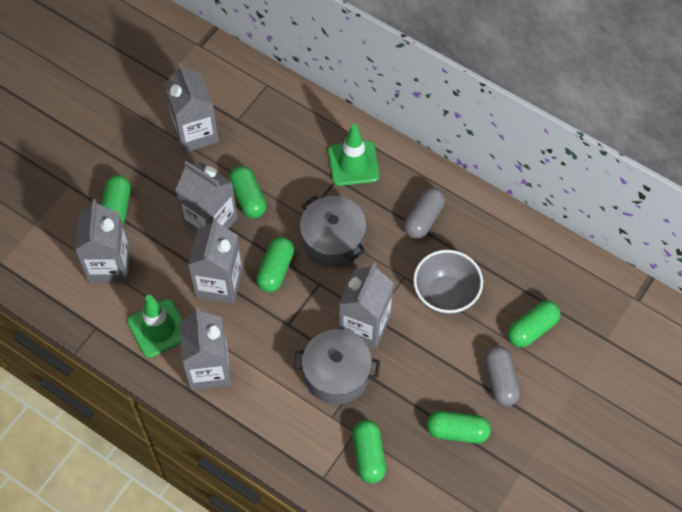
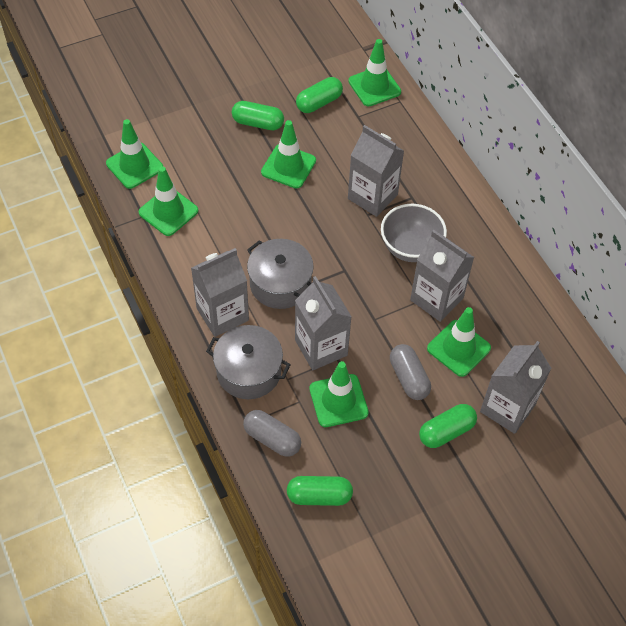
green capsule: [102,175,131,224] [229,166,266,218] [256,237,294,292] [353,420,386,484] [427,411,491,443] [508,301,561,348] = 6 -> [232,101,284,130] [287,476,353,506] [296,77,343,113] [419,404,477,448] = 4
green traffic cone: [128,295,182,358] [328,124,379,186] = 2 -> [106,119,163,189] [138,166,198,236] [261,120,316,189] [309,361,369,427] [348,39,401,106] [427,307,491,377] = 6
grey carton: [75,199,130,283] [164,63,219,153] [175,161,237,233] [179,307,231,390] [188,218,243,304] [339,263,394,349] = 6 -> [191,248,249,337] [295,276,352,370] [348,125,404,217] [410,230,474,322] [480,341,551,434] = 5

